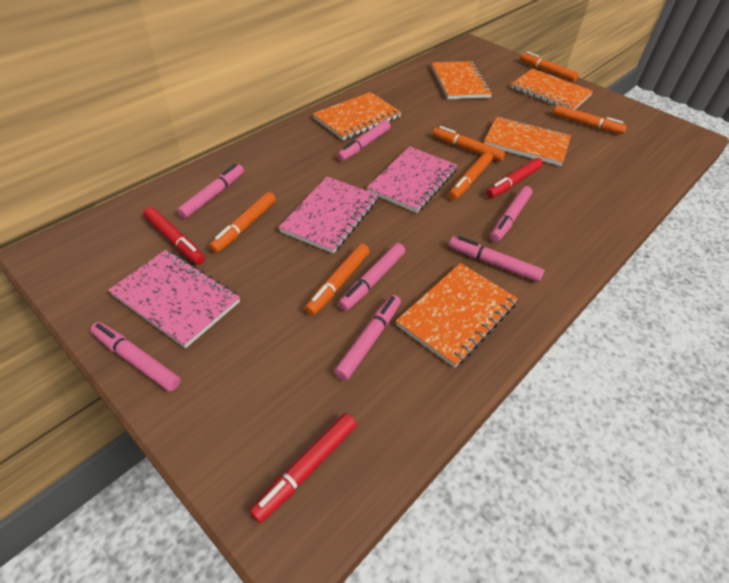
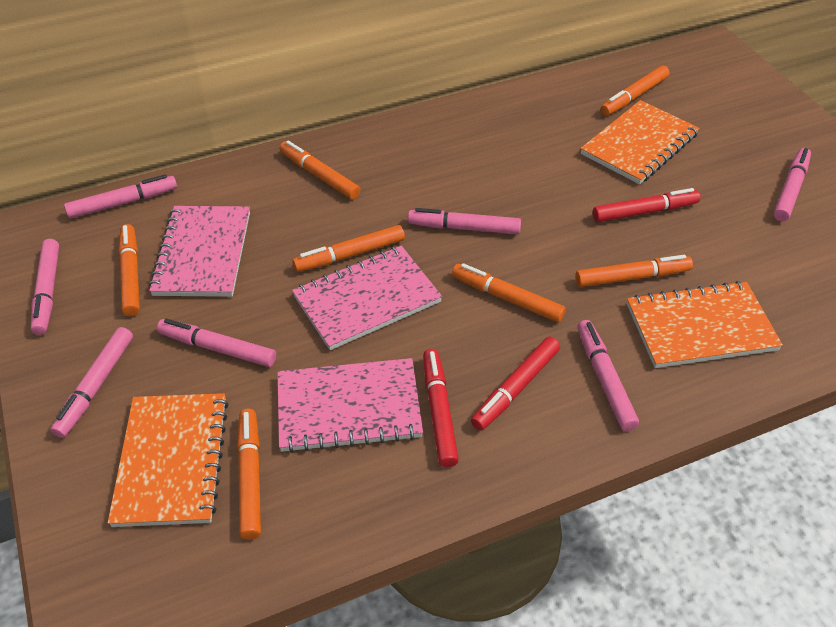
orange marker: [209,192,276,253] [305,244,370,316] [433,126,506,162] [449,152,493,200] [520,51,579,82] [553,105,627,134] = 6 -> [119,224,140,316] [237,409,261,540] [280,141,361,199] [292,225,405,272] [452,263,566,322] [575,255,693,287] [600,66,670,116] = 7
orange notebook: [313,92,402,140] [396,263,518,368] [431,61,492,99] [484,116,571,166] [511,68,593,110] = 5 -> [108,393,229,527] [581,100,699,184] [627,281,783,368] = 3

